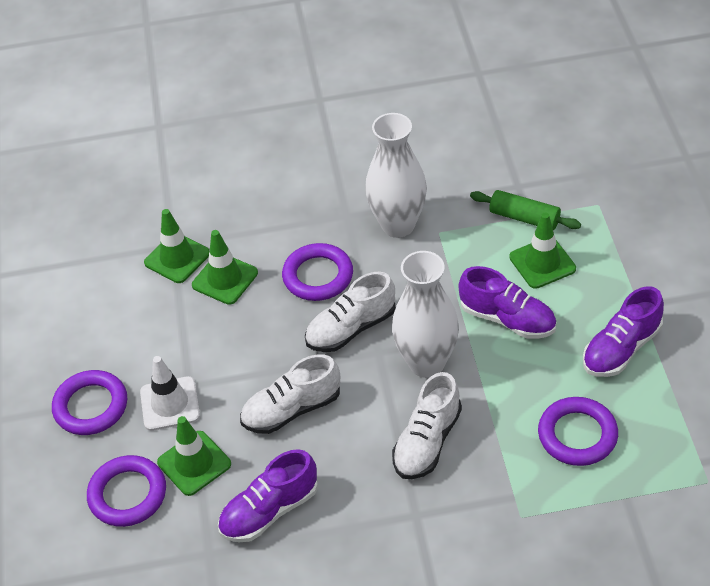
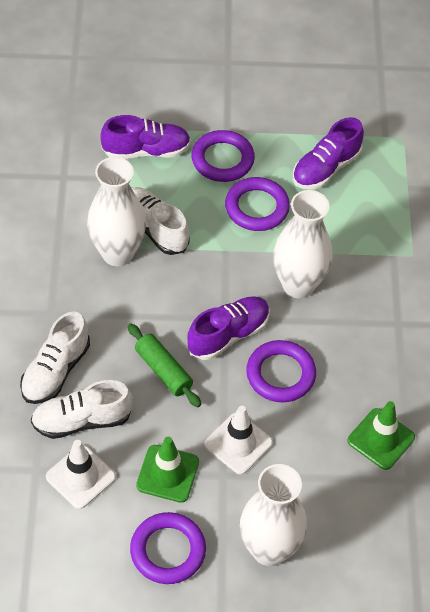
green traffic cone: [144,209,209,283] [157,416,231,496] [192,230,258,305] [509,213,576,289] = 4 -> [136,437,199,503] [348,401,415,470] = 2
white traffic cone: [140,356,200,431] = 1 -> [46,440,116,509] [204,406,273,475] = 2
white vase: [365,113,427,238] [392,251,459,378] = 2 -> [87,157,146,266] [240,464,307,566] [273,190,332,298] = 3

